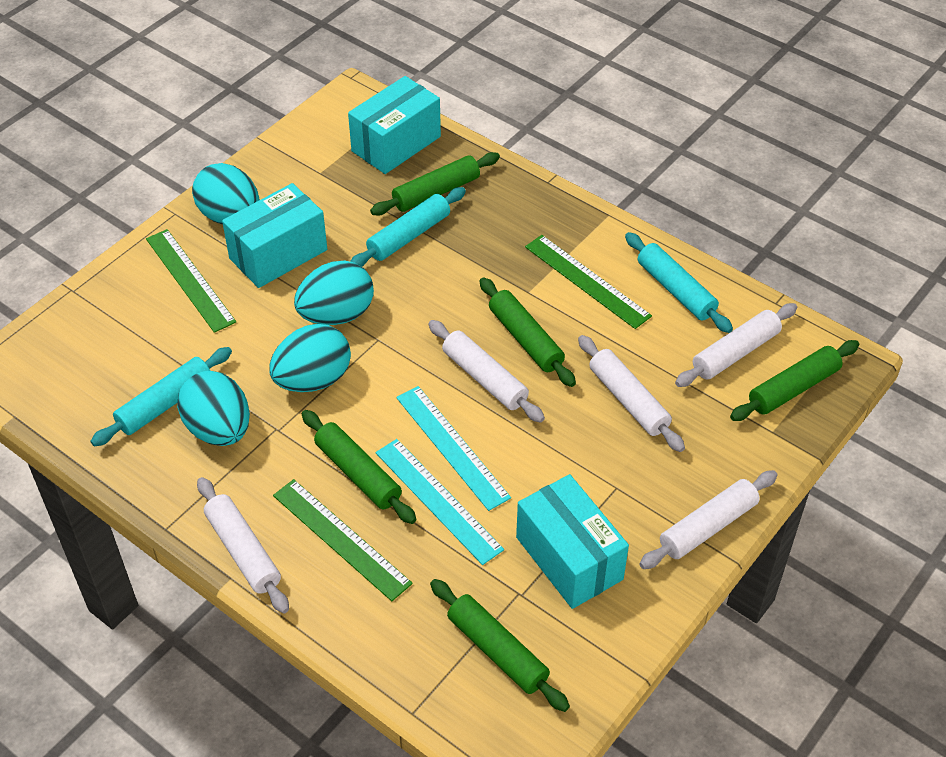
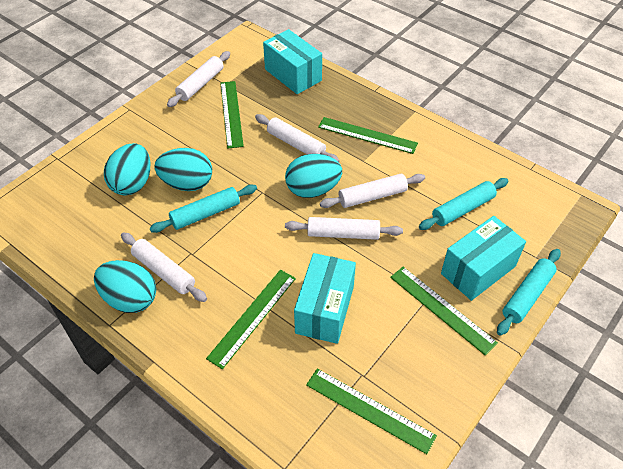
green rolling pin: [302,410,416,524] [370,152,500,215] [430,579,570,712] [479,277,576,387] [730,340,859,421] = 5 -> none = 0
green ruler: [146,229,236,333] [273,479,413,601] [525,235,652,329] = 3 -> [206,270,296,369] [220,81,244,149] [306,369,437,454] [318,117,418,154] [390,267,498,356] = 5
turquoise ruler: [376,439,504,565] [396,386,511,511] = 2 -> none = 0

